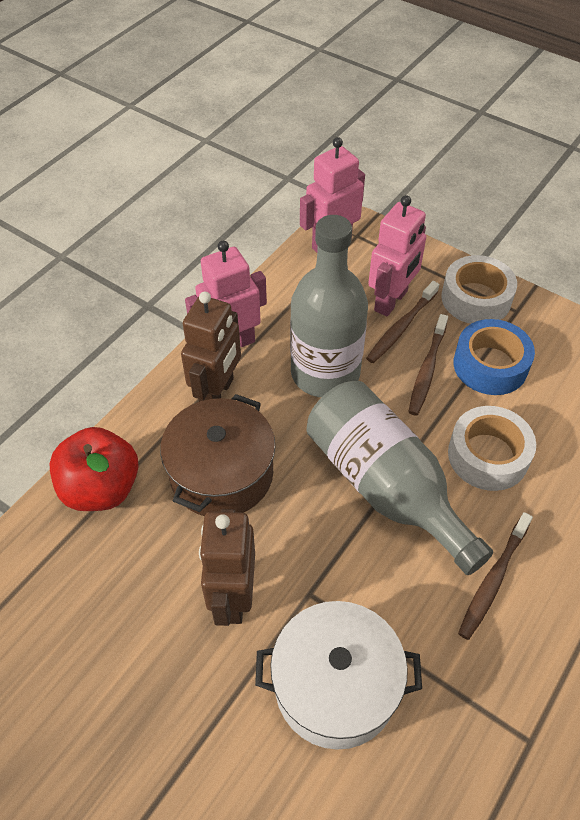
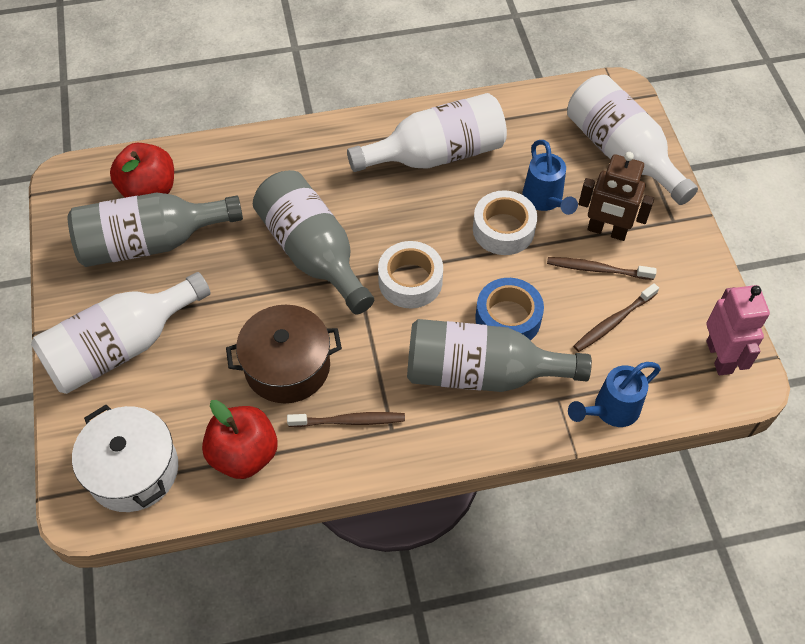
blue watering can: none = 0 -> [522,140,578,215] [568,362,661,427] = 2
brown robot: [181,292,241,402] [199,509,255,626] = 2 -> [579,152,654,241] = 1
grey bottle: [290,215,368,398] [307,381,493,575] = 2 -> [68,193,243,267] [253,170,374,315] [407,319,592,392] = 3
pink robot: [185,241,267,347] [300,137,365,252] [368,195,426,317] = 3 -> [706,285,770,375] = 1
red apple: [49,427,139,511] = 1 -> [110,143,174,198] [202,400,278,479] = 2
white bottle: none = 0 -> [31,272,211,394] [347,93,507,172] [567,75,698,205] = 3

